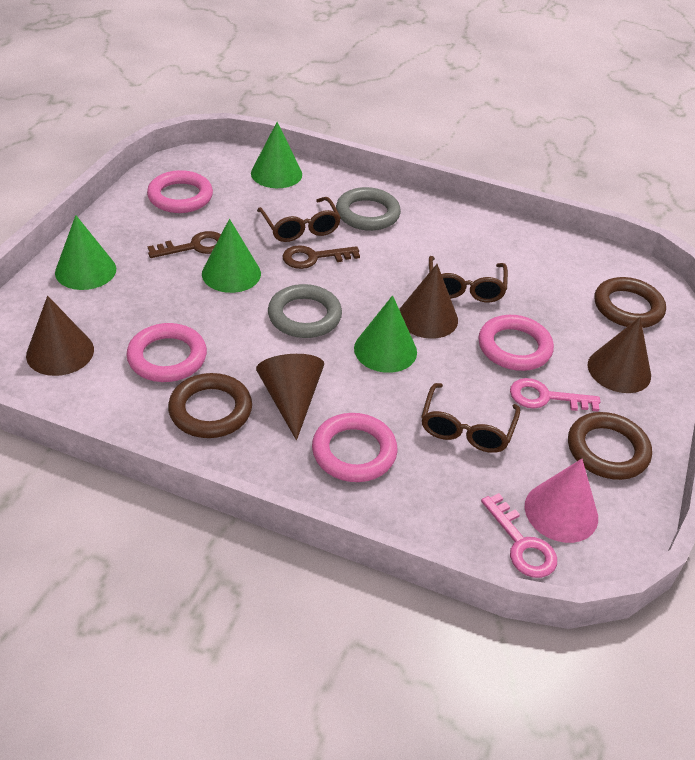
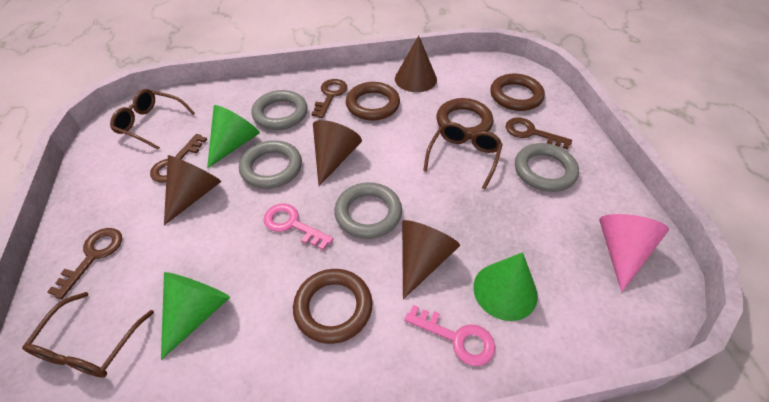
brown key: [148,231,221,258] [282,245,360,269] = 2 -> [47,228,122,299] [150,134,207,183] [311,79,347,118] [506,117,572,149] = 4
brown ring: [168,373,252,438] [568,412,652,480] [595,277,666,328] = 3 -> [293,269,373,344] [346,82,400,120] [436,98,493,139] [490,73,545,111] = 4
green cone: [55,215,116,290] [202,219,261,293] [251,122,302,188] [354,295,417,373] = 4 -> [161,272,230,360] [207,105,260,168] [473,252,538,321] = 3
grey ring: [268,284,342,338] [336,187,401,231] = 2 -> [239,140,302,189] [251,90,308,130] [334,182,402,239] [515,143,579,192] = 4
pink ring: [126,323,207,382] [147,170,213,213] [312,413,398,482] [478,315,554,371] = 4 -> none = 0

